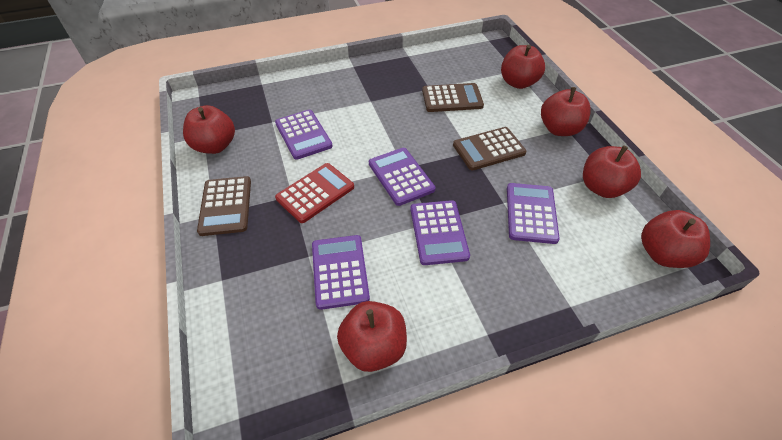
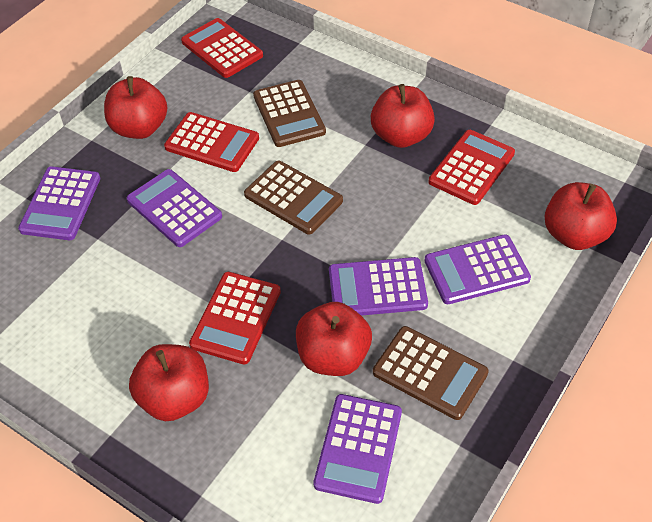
red apple: [183,105,235,154] [337,301,407,372] [501,45,545,89] [541,87,591,136] [583,145,641,198] [641,210,710,268] = 6 -> [104,76,168,139] [129,344,209,421] [296,302,372,376] [371,84,435,148] [545,182,617,250] = 5
red calculator: [275,163,354,223] = 1 -> [164,112,259,172] [181,18,263,78] [189,272,281,365] [428,130,515,205] = 4

